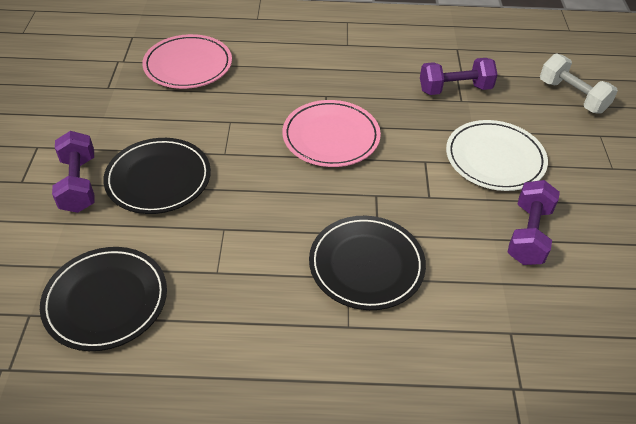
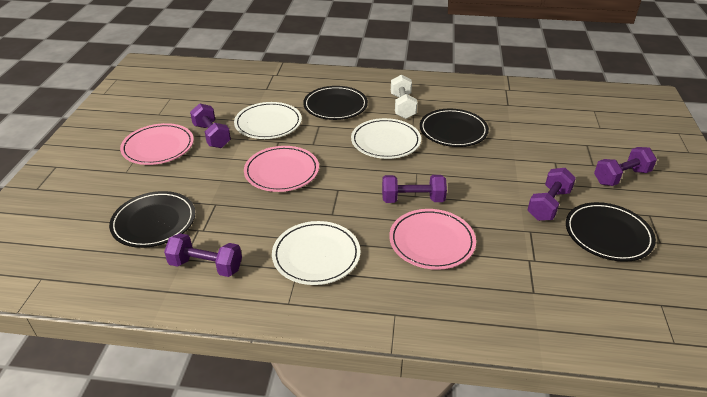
black plate: [40,247,167,351] [103,138,211,214] [309,216,426,310] = 3 -> [109,191,195,248] [303,86,368,120] [420,109,489,147] [566,202,656,262] = 4
pink plate: [142,34,232,89] [283,100,381,167] = 2 -> [120,123,194,165] [244,146,319,192] [389,209,476,270] = 3
purple dumbbell: [52,131,94,213] [420,58,498,95] [507,180,560,265] = 3 -> [164,233,242,277] [190,103,231,148] [382,175,447,203] [527,168,576,221] [594,147,657,186] = 5
white plate: [446,120,548,191] = 1 -> [234,102,302,139] [272,221,361,285] [351,118,421,159] = 3

